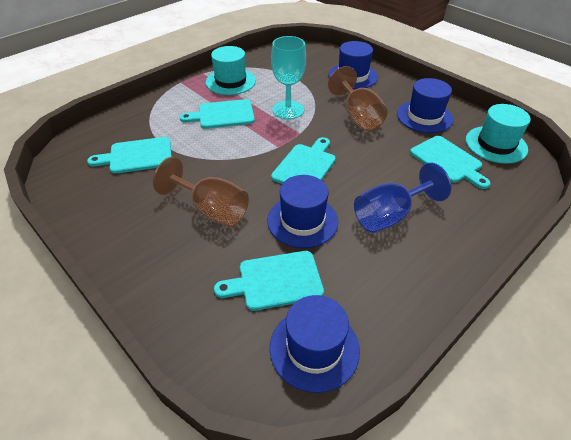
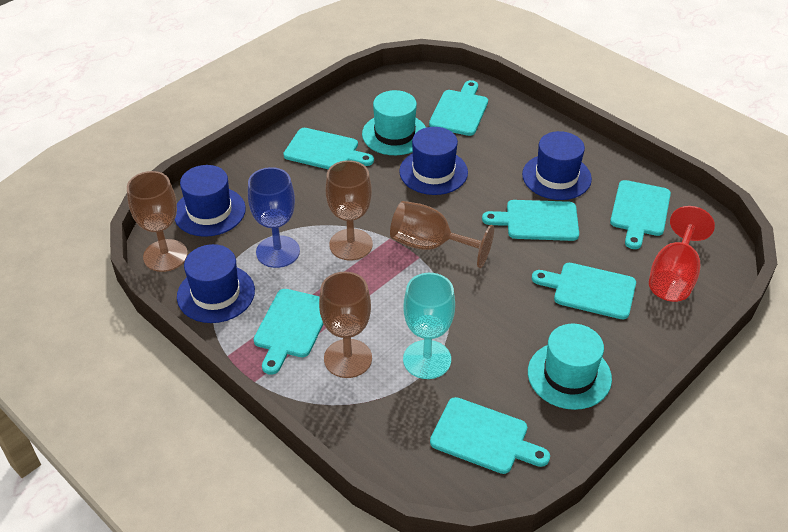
brown goblet: [153,157,249,227] [328,66,387,131] = 2 -> [127,171,188,272] [319,271,372,378] [325,160,373,261] [390,201,494,268] = 4
red goblet: none = 0 -> [649,206,715,302] = 1
turquoise cutting board: [87,137,172,174] [180,99,255,129] [214,251,324,311] [271,137,336,184] [410,136,491,189] = 5 -> [254,289,323,375] [283,128,374,169] [429,80,488,136] [430,397,550,474] [482,200,579,241] [532,263,636,319] [610,180,671,249] = 7

